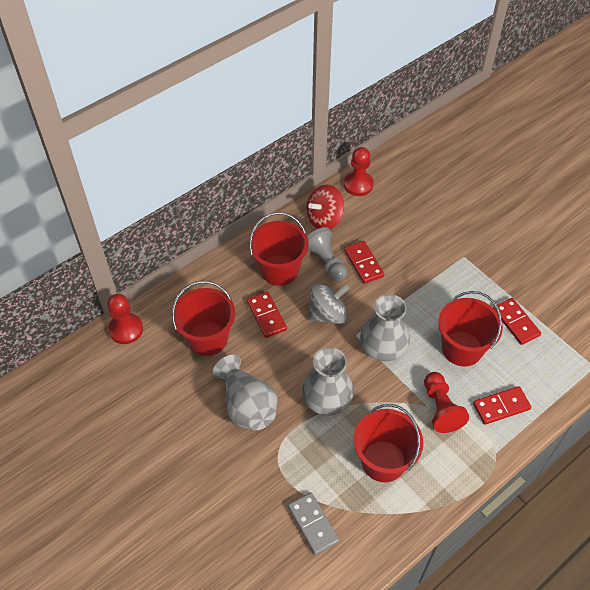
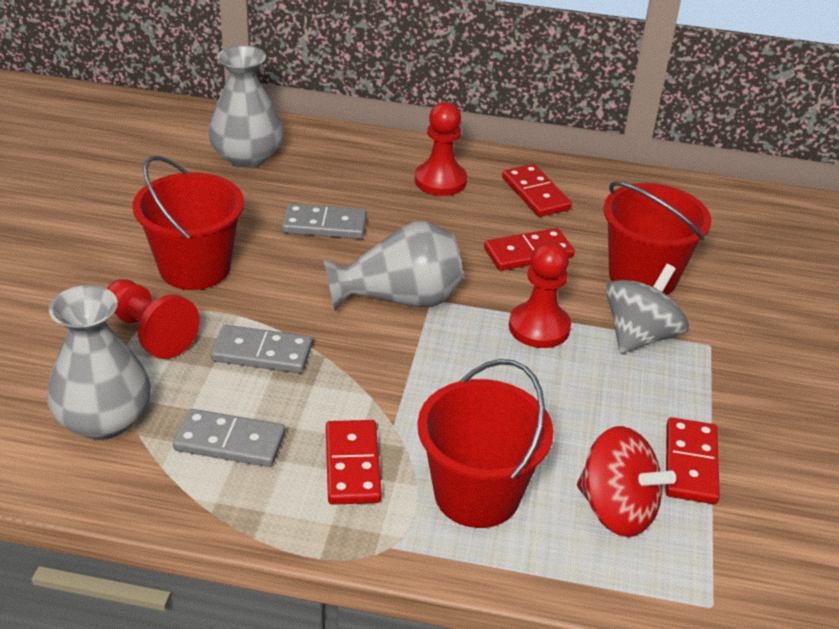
grey domino: [288,492,339,555] = 1 -> [173,409,286,467] [211,325,313,373] [282,203,367,239] = 3
grey pawn: [307,227,347,282] = 1 -> none = 0
red bucket: [172,281,235,356] [249,212,309,286] [353,404,423,482] [438,291,503,366] = 4 -> [133,156,244,290] [417,359,554,528] [603,181,711,295] = 3

